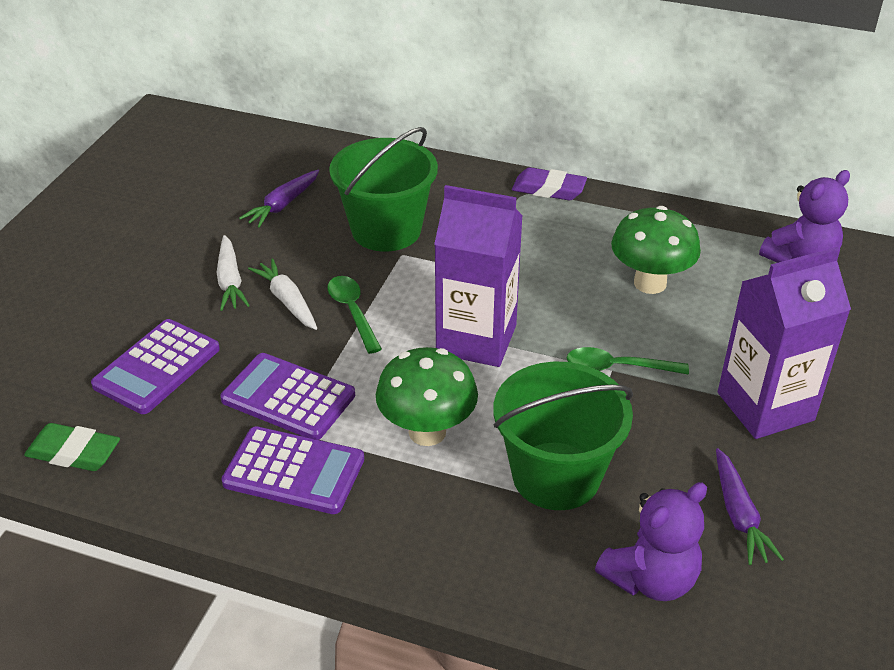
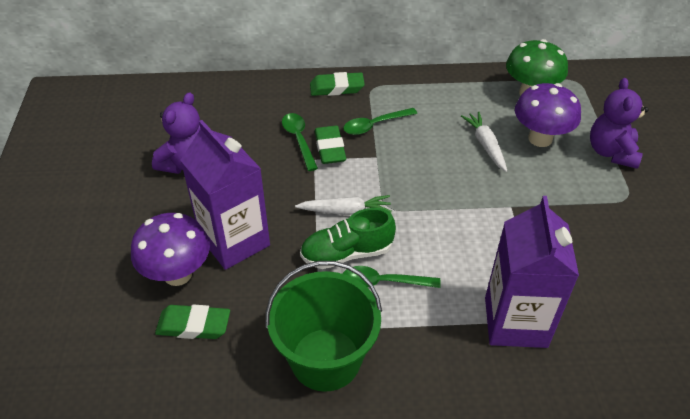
green bucket: [329,127,438,252] [493,362,633,510] = 2 -> [265,261,382,392] = 1
green eraser: [24,423,120,471] = 1 -> [155,305,230,339] [310,72,365,96] [315,126,346,164] = 3
green mushroom: [376,347,478,446] [611,206,701,294] = 2 -> [506,39,568,96] = 1
green shoe: none = 0 -> [300,208,396,269] = 1
green spoon: [327,276,382,354] [567,347,689,375] = 2 -> [282,113,318,171] [343,108,417,135] [343,266,441,288] = 3
purple calculator: [91,319,220,414] [220,353,355,440] [221,426,364,514] = 3 -> none = 0
purple carrot: [239,170,319,228] [716,448,784,565] = 2 -> none = 0
purple eraser: [512,167,587,200] = 1 -> none = 0
purple mushroom: none = 0 -> [131,213,210,286] [515,83,581,147] = 2

